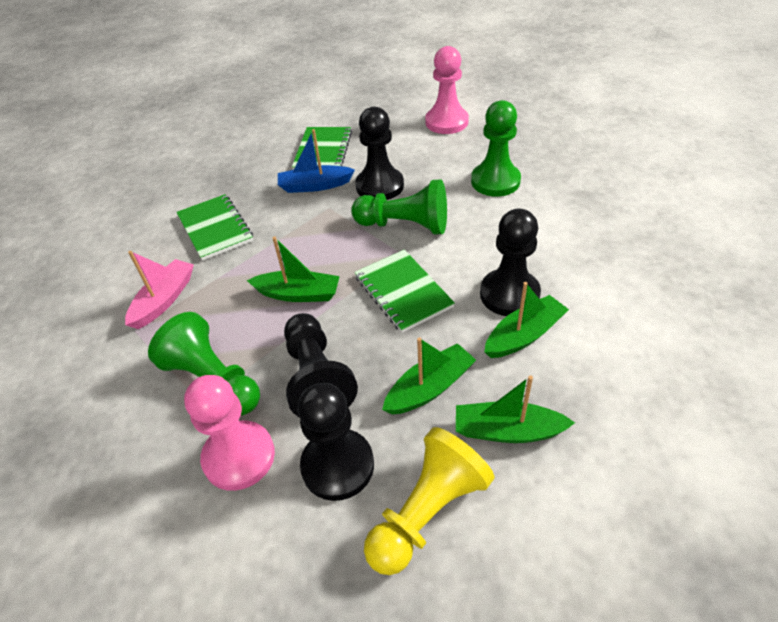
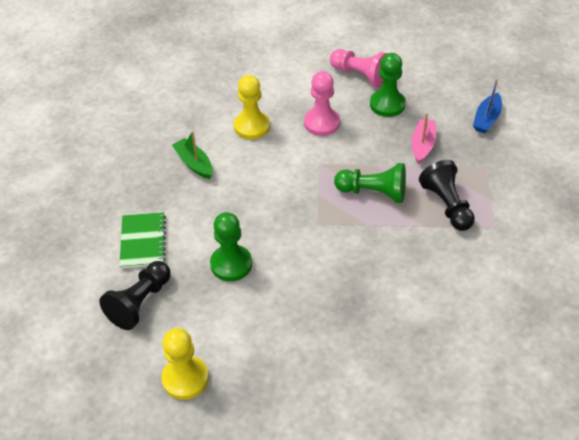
black pawn: [284,313,358,417] [298,383,374,501] [355,107,404,200] [480,209,541,316] = 4 -> [99,261,171,330] [419,160,475,231] = 2
green boat: [247,236,340,302] [382,337,476,415] [456,375,575,443] [484,282,569,358] = 4 -> [172,131,213,179] = 1
green notebook: [176,194,253,261] [292,127,352,170] [354,250,455,333] = 3 -> [119,212,166,268] = 1
yellow pawn: [364,427,495,575] = 1 -> [161,328,209,400] [234,75,270,140] = 2

